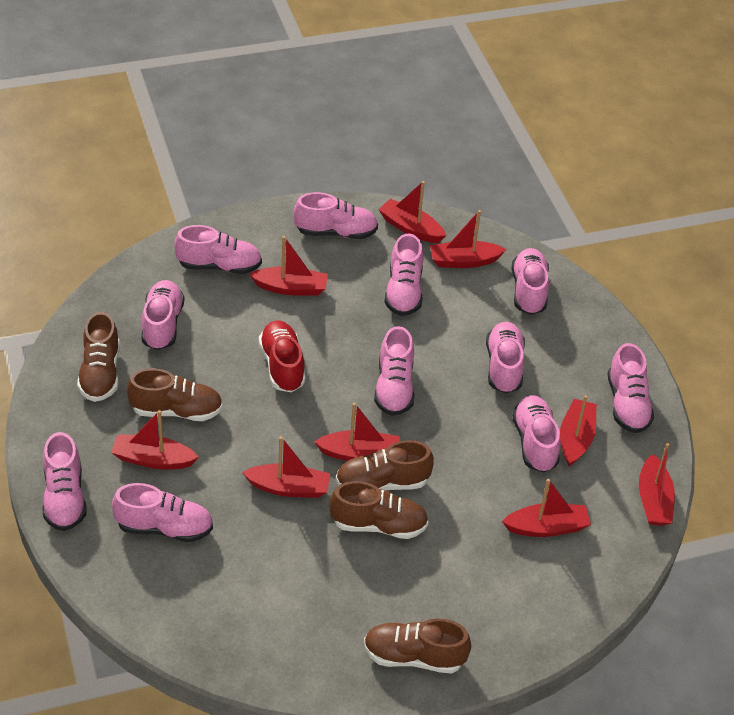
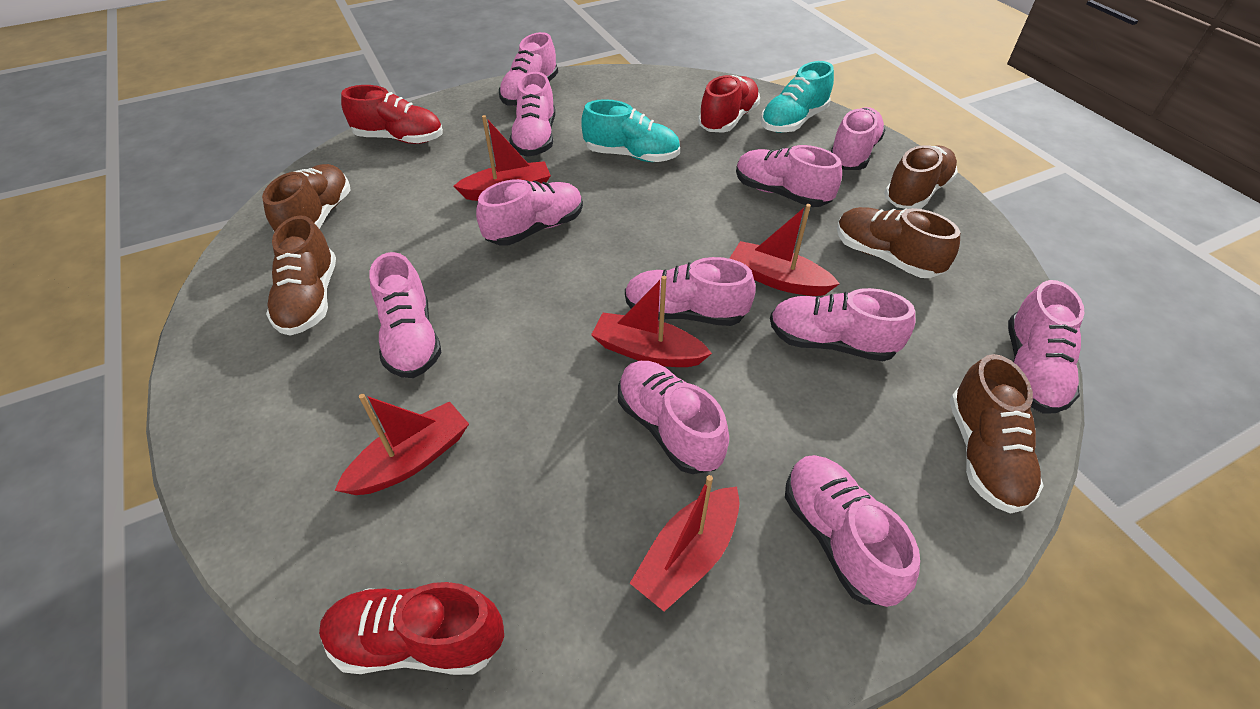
red boat: [111,410,199,469] [242,436,330,498] [249,236,328,296] [314,403,400,461] [378,181,446,243] [430,210,507,268] [502,479,591,537] [560,395,596,466] [639,443,675,526] = 9 -> [334,394,469,495] [454,115,551,201] [591,276,712,367] [630,475,740,611] [729,204,840,296] = 5
red shoe: [259,320,305,392] = 1 -> [319,582,504,675] [341,85,443,144] [698,75,760,133] = 3
turquoise shoe: none = 0 -> [581,99,680,162] [761,61,834,133] = 2

